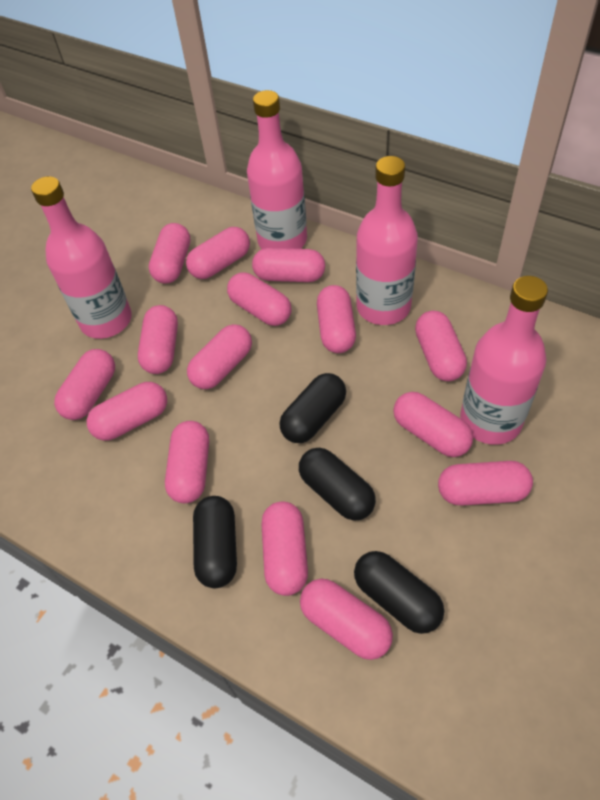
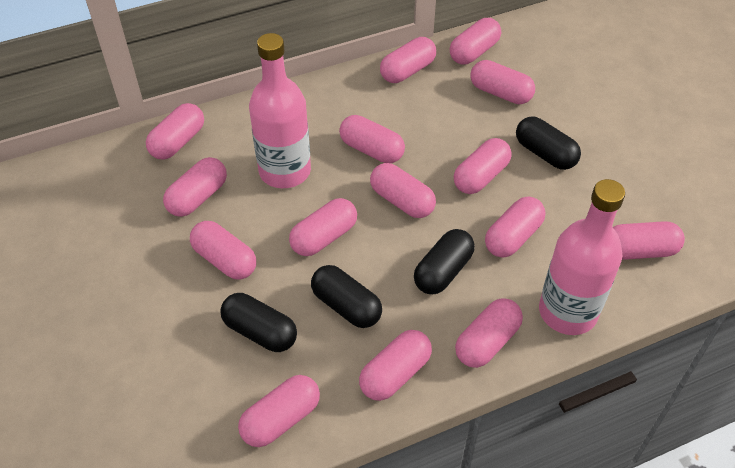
pink bottle: [31,176,132,339] [247,90,307,249] [356,156,418,325] [460,276,548,445] = 4 -> [249,33,311,188] [539,179,625,335] = 2

